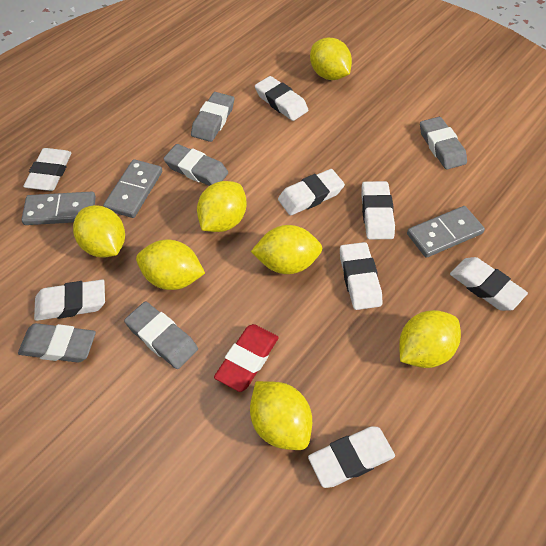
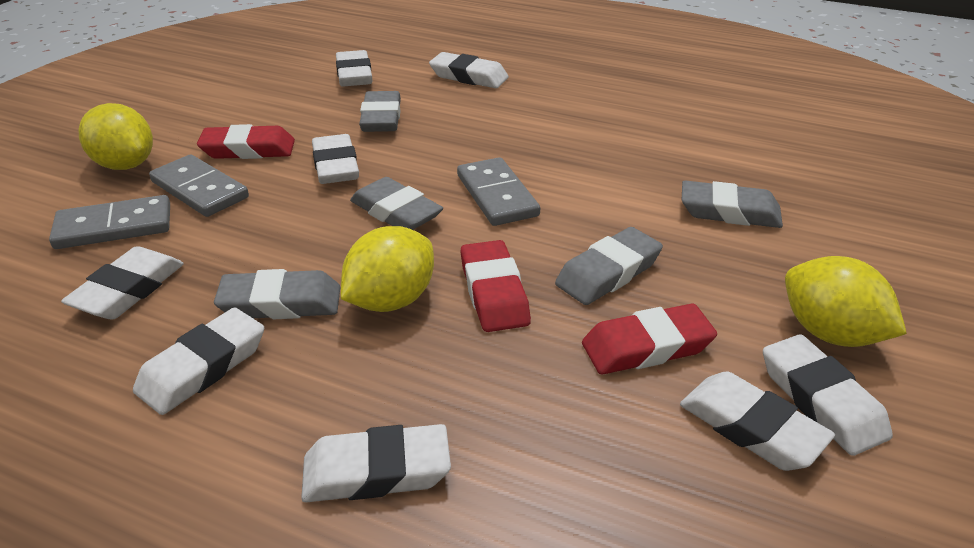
red eraser: [214,324,279,392] = 1 -> [197,124,295,159] [461,240,531,332] [582,304,717,375] = 3
yellow lemon: [73,205,125,258] [136,239,205,290] [197,181,247,232] [250,381,312,450] [251,225,322,274] [310,38,352,80] [399,310,461,368] = 7 -> [79,103,153,170] [341,226,434,312] [785,256,907,347] = 3

